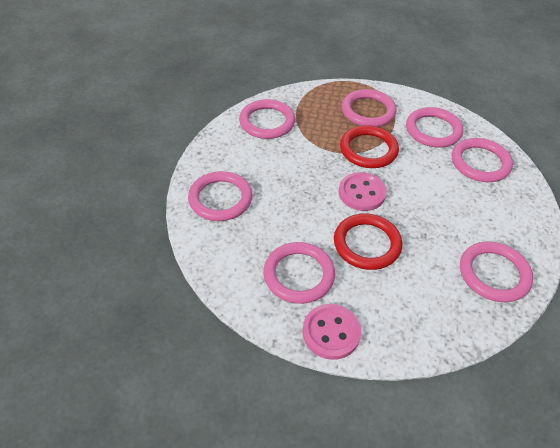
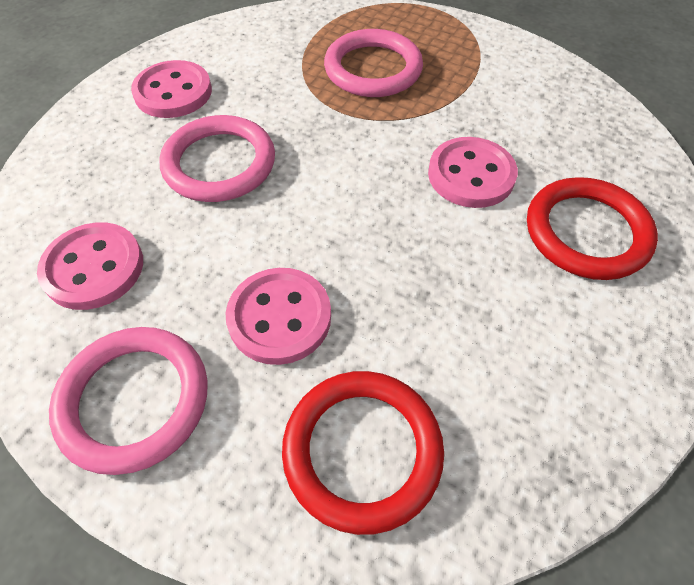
pink button: [302,304,361,360] [339,172,387,211] = 2 -> [37,222,143,310] [131,60,212,118] [226,268,331,365] [428,137,518,208] = 4
pink ring: [188,171,252,221] [239,99,295,139] [263,242,335,304] [342,89,397,127] [406,107,463,147] [452,138,513,182] [460,241,533,302] = 7 -> [49,327,207,475] [159,115,275,202] [324,29,423,97] = 3

